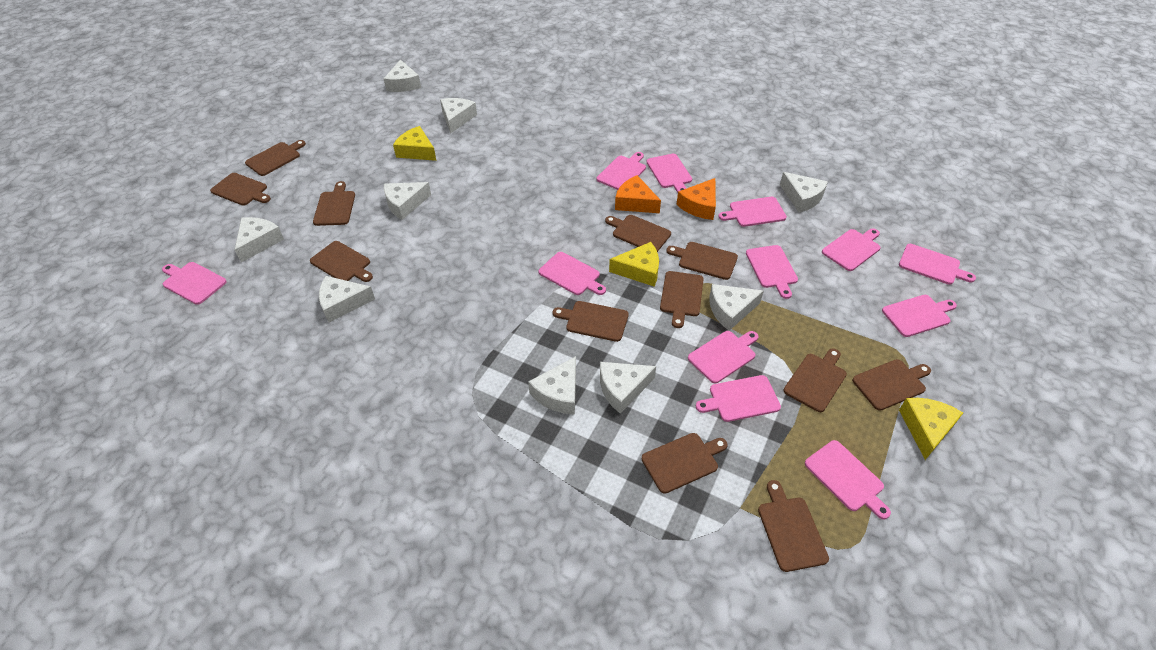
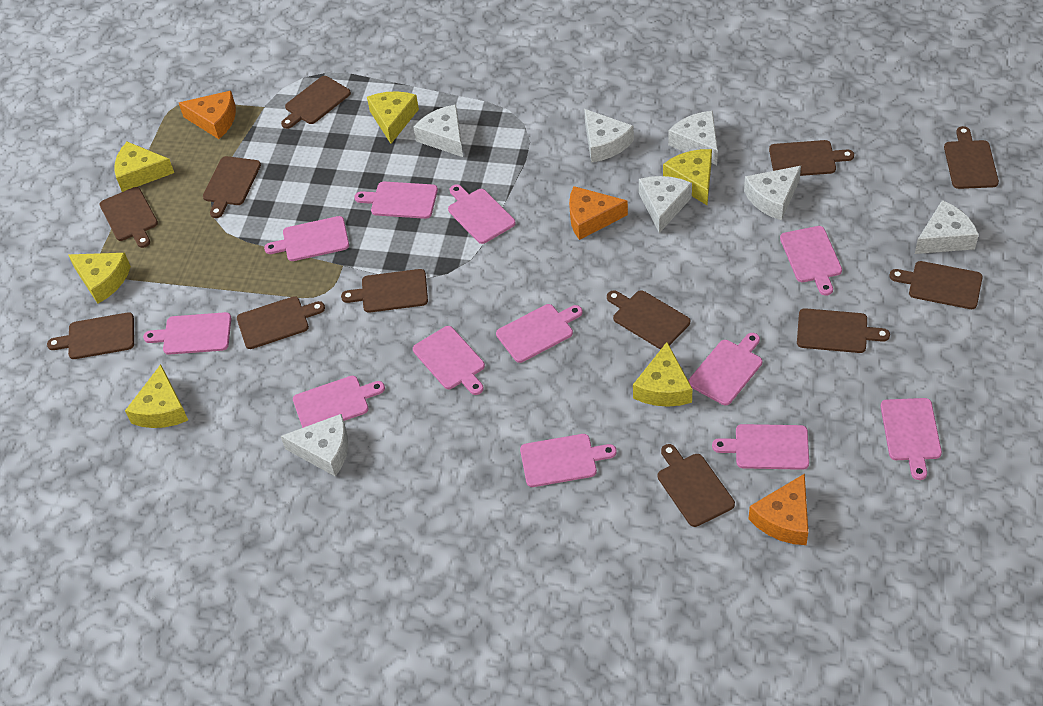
orange cheese: [615,175,661,213] [676,178,716,220] = 2 -> [179,91,236,139] [569,186,628,240] [749,474,808,545] = 3
white cheese: [235,217,284,262] [319,276,375,322] [384,60,421,92] [384,182,431,220] [440,98,477,134] [528,356,576,415] [600,362,656,414] [709,284,764,331] [780,172,828,212] = 9 -> [281,414,348,476] [414,105,463,157] [584,109,634,163] [639,176,692,233] [668,111,718,165] [744,166,801,220] [915,200,979,254] = 7
yellow cheese: [393,126,436,161] [609,242,659,287] [899,398,963,460] = 3 -> [68,253,131,304] [114,142,174,192] [125,364,188,428] [367,91,419,144] [633,342,692,407] [663,149,712,205] = 6

